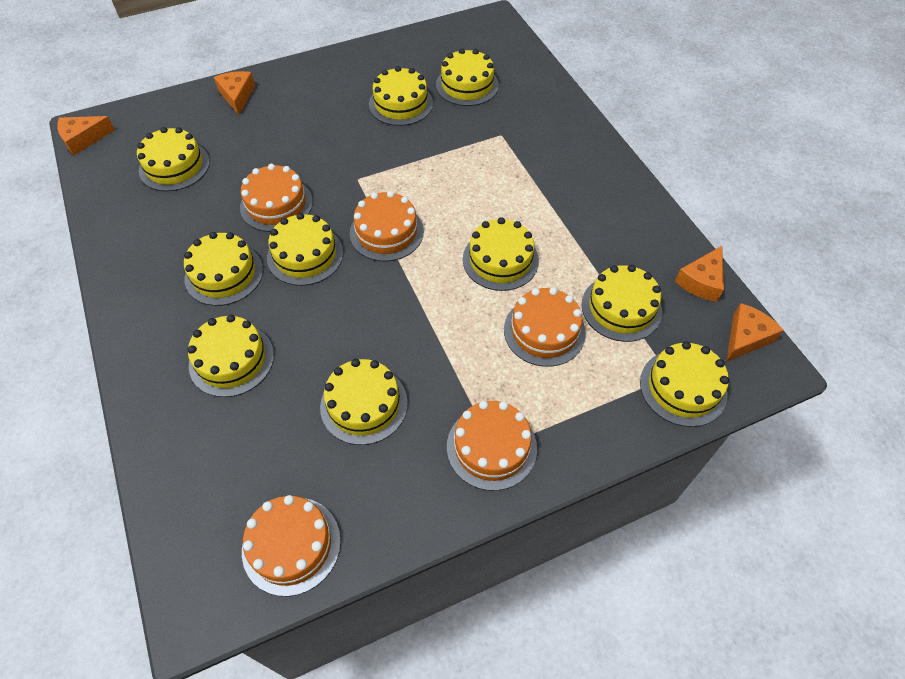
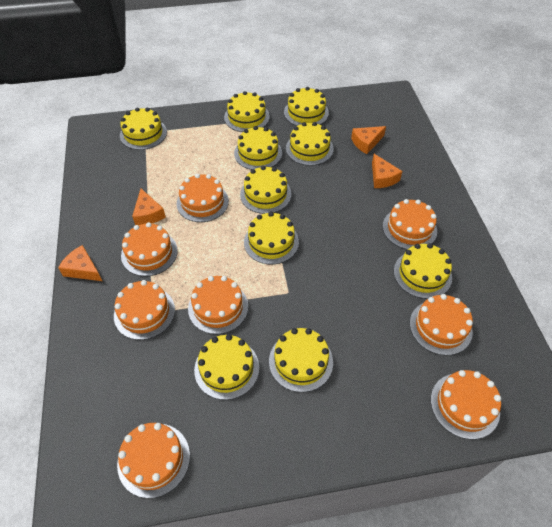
orange cake: [240,164,313,232] [242,495,341,596] [350,191,424,261] [447,401,537,491] [504,287,586,367] = 5 -> [114,280,175,340] [117,423,190,498] [121,222,178,276] [177,174,229,222] [188,276,248,334] [383,199,437,250] [410,294,473,355] [431,370,501,439] = 8

